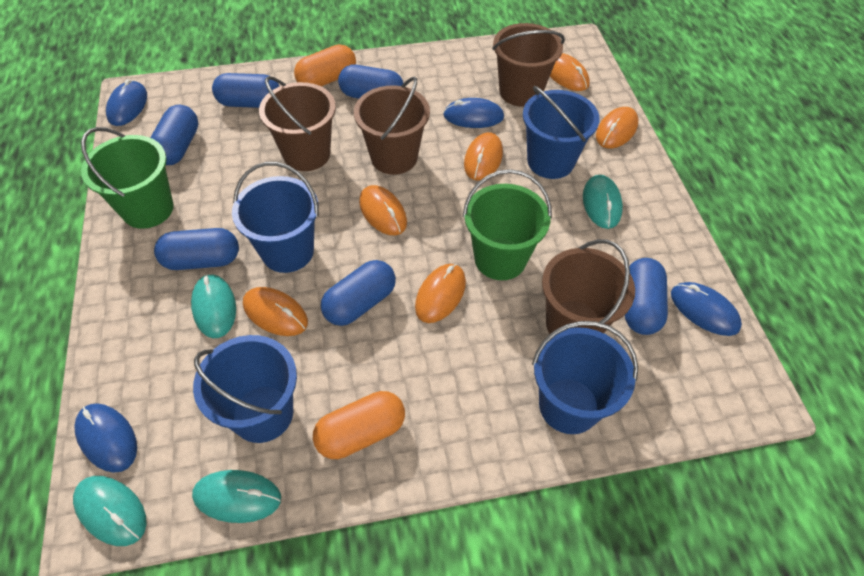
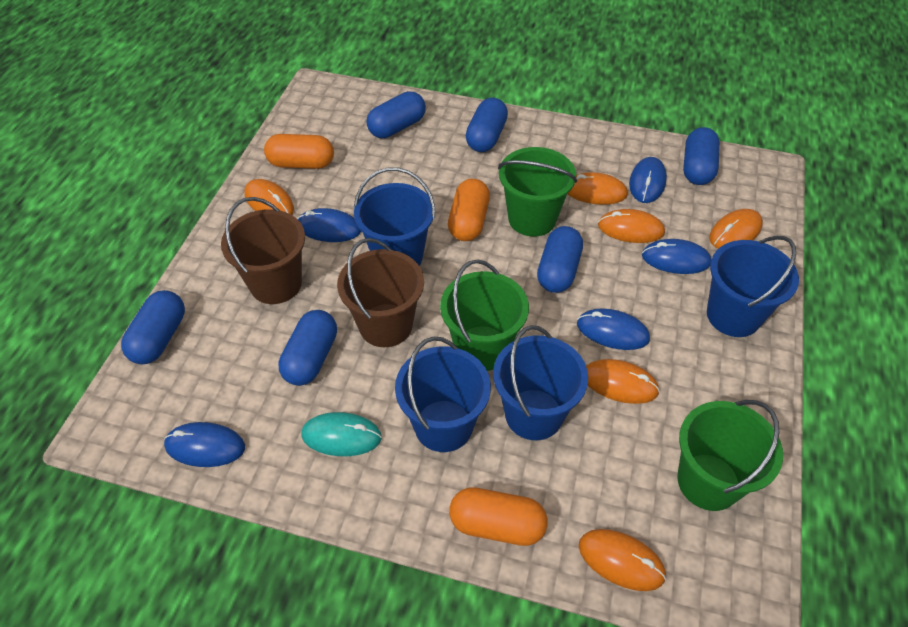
blue mouse: [74,403,137,473] [106,79,147,126] [443,98,504,128] [671,282,742,336] = 4 -> [164,422,245,467] [297,208,361,242] [577,308,650,350] [629,157,667,203] [642,239,711,274] = 5
brown bucket: [259,76,336,171] [354,77,430,175] [492,23,565,107] [542,239,635,334] = 4 -> [221,197,305,304] [337,238,424,347] = 2
green bucket: [81,127,174,229] [463,169,552,280] = 2 -> [440,259,529,371] [498,147,577,237] [677,400,783,511] = 3
orange capsule: [294,44,356,87] [313,391,405,459] = 2 -> [264,134,334,169] [448,179,490,241] [449,487,548,546] = 3
turquoise mouse: [73,476,147,546] [191,274,236,338] [192,470,281,523] [583,175,623,229] = 4 -> [301,412,382,456] = 1

